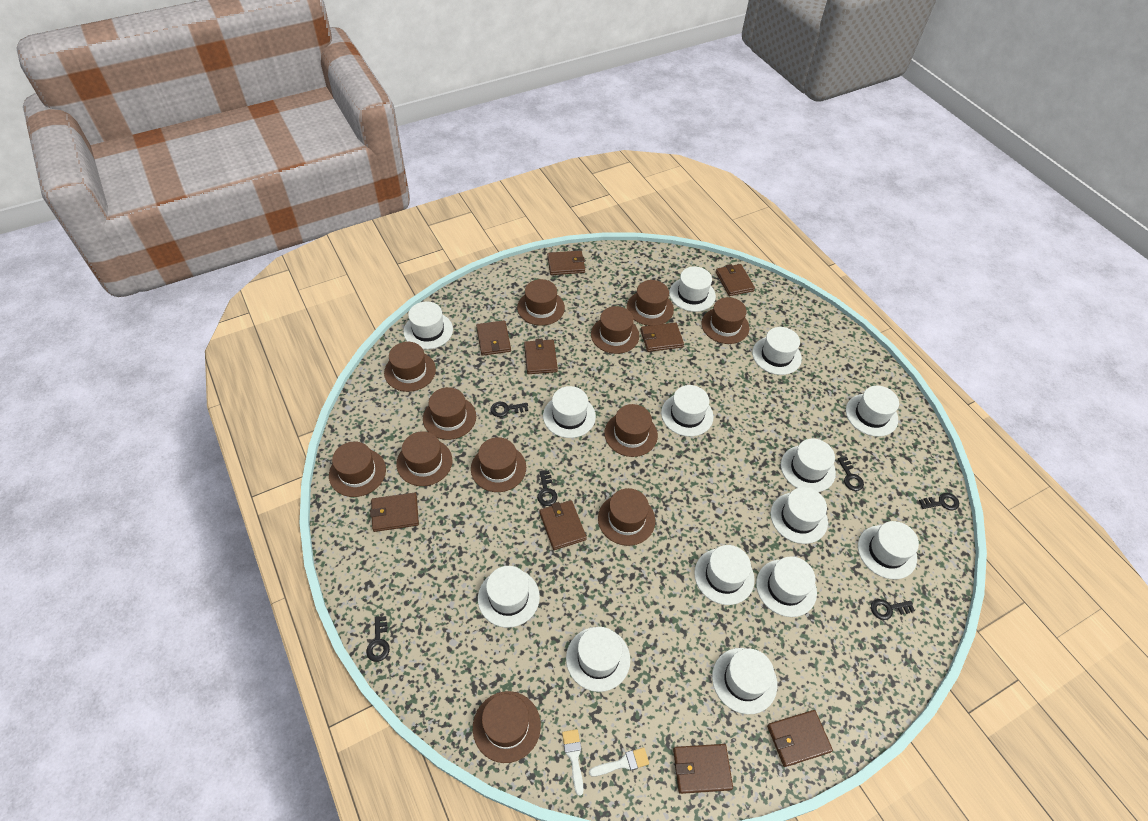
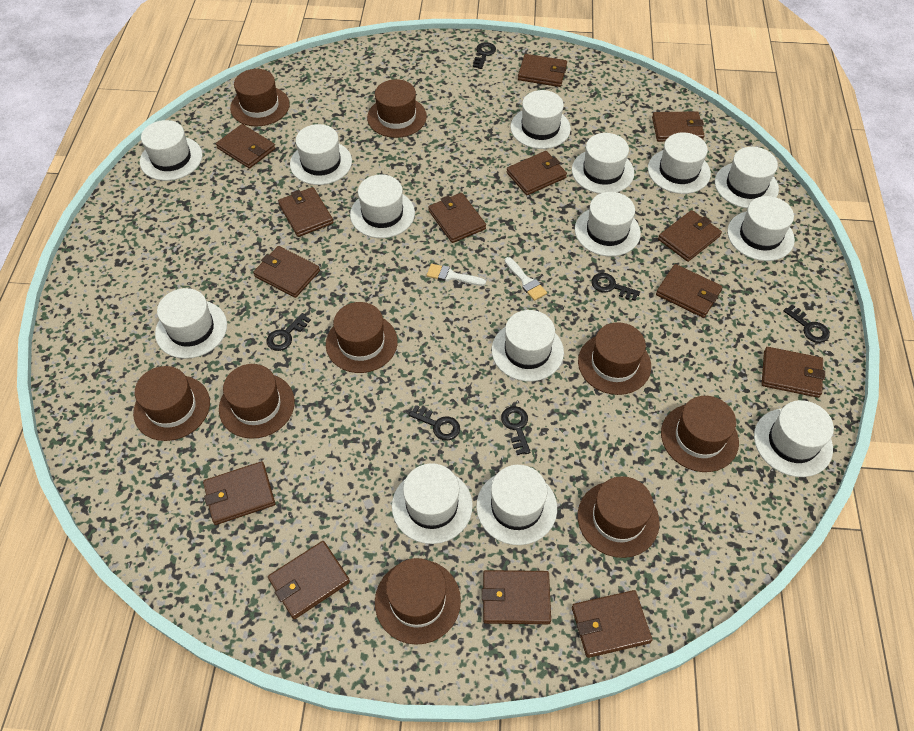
brown hat: [329,441,386,497] [384,342,436,392] [396,431,452,486] [423,387,476,440] [471,437,526,492] [473,691,541,763] [517,279,565,326] [591,306,639,354] [598,488,655,546] [604,404,658,457] [627,280,674,326] [702,297,749,344] = 12 -> [133,366,210,441] [219,364,295,439] [230,69,290,127] [326,302,398,373] [367,79,427,138] [375,558,461,645] [578,322,651,395] [578,476,660,558] [661,396,739,472] = 9
brown wallet: [370,492,419,532] [476,320,511,356] [524,339,558,374] [539,500,587,550] [547,251,585,275] [640,322,684,352] [673,744,733,794] [716,264,755,296] [767,710,833,767] = 9 -> [203,461,275,525] [216,124,275,169] [253,246,320,298] [268,541,350,619] [278,187,333,237] [428,193,486,243] [482,570,551,624] [506,151,567,195] [518,54,567,87] [572,590,652,658] [652,111,705,142] [656,264,723,318] [658,210,722,262] [762,347,825,398] = 14

